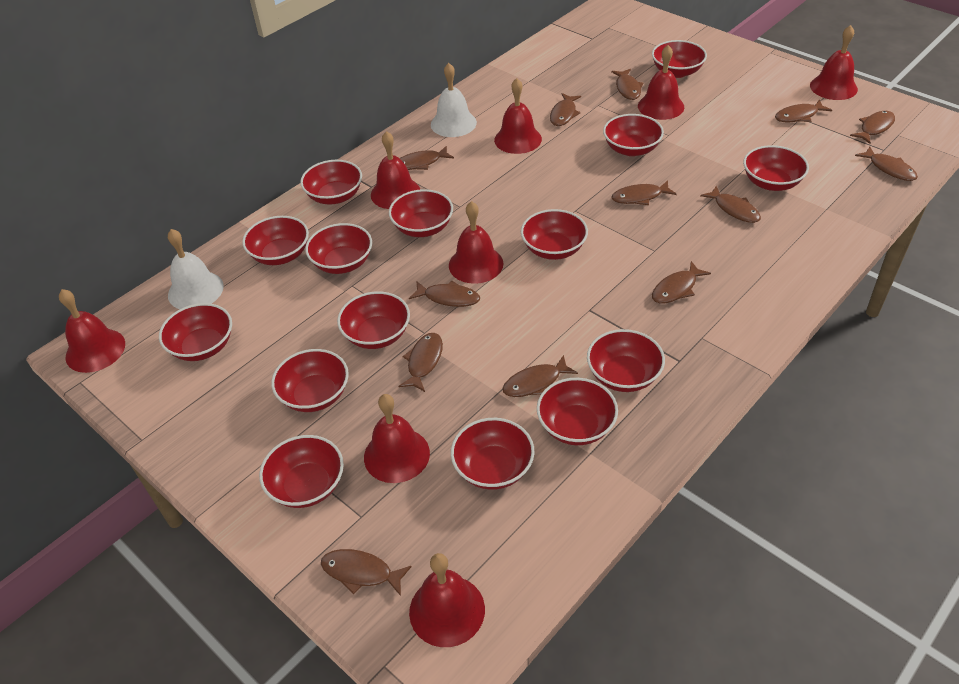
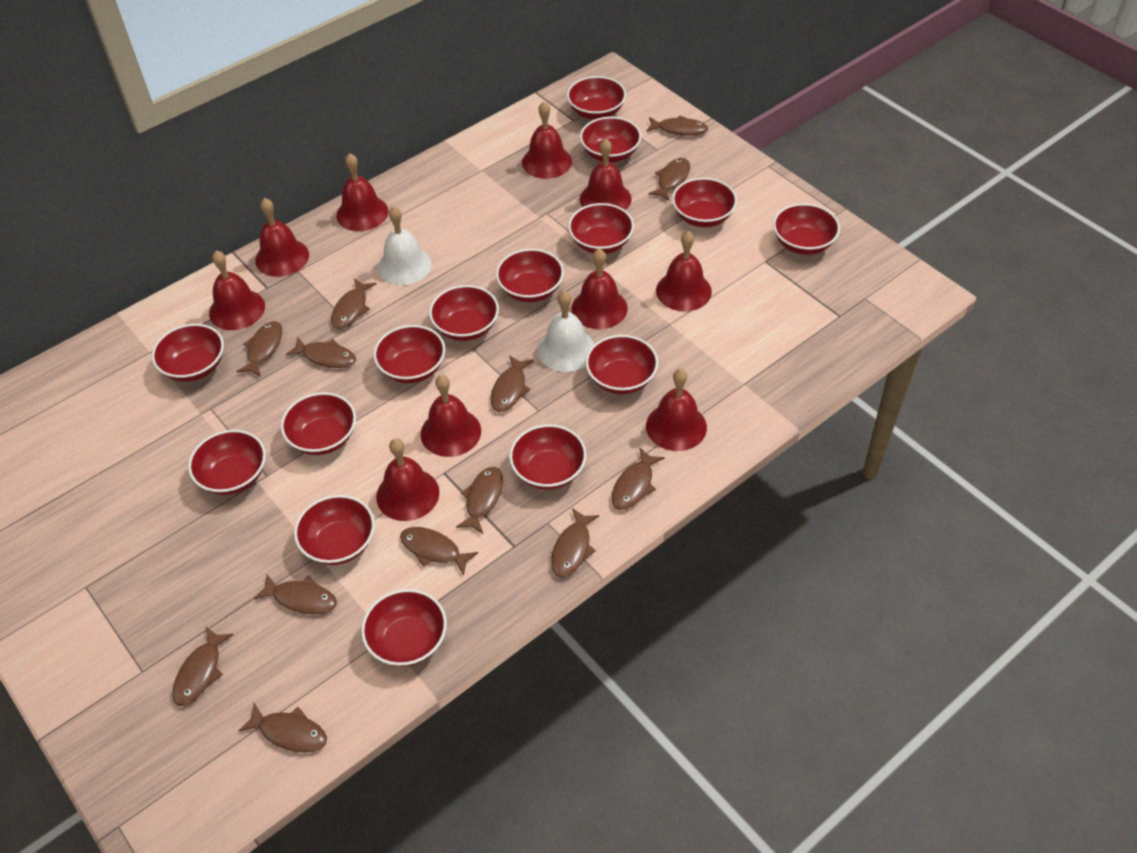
red bell: [59,289,125,373] [364,394,430,483] [371,131,420,209] [409,553,485,647] [449,201,503,284] [494,78,542,154] [638,45,684,120] [810,25,858,100] = 8 -> [209,251,265,330] [255,198,309,277] [337,153,388,231] [376,438,439,521] [421,375,481,457] [522,102,572,179] [571,249,628,329] [580,138,631,210] [646,369,707,451] [656,231,712,311] = 10

